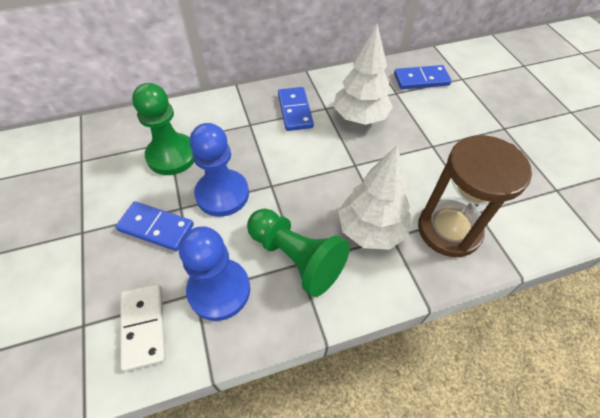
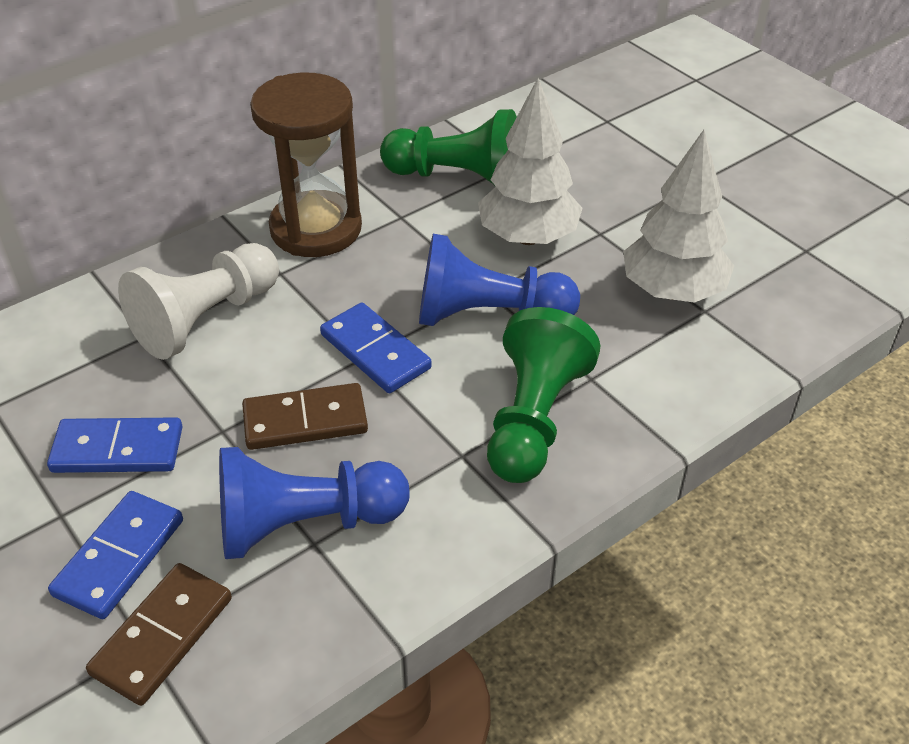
brown domino: none = 0 -> [86,563,232,706] [242,383,368,450] = 2
white domino: [121,283,166,372] = 1 -> none = 0
white pawn: none = 0 -> [118,243,279,360] = 1

